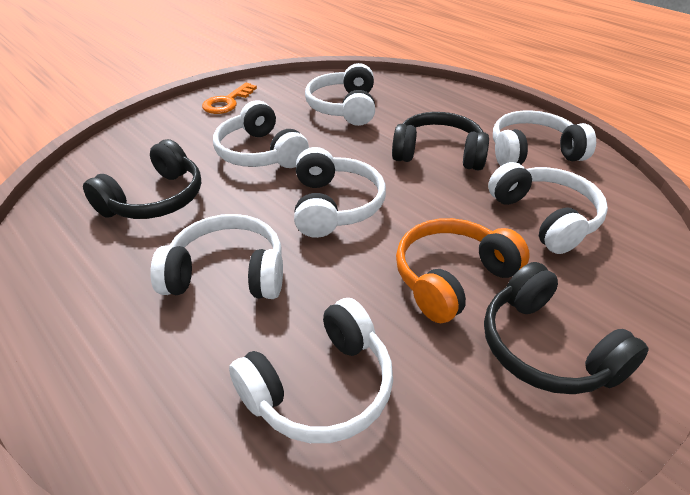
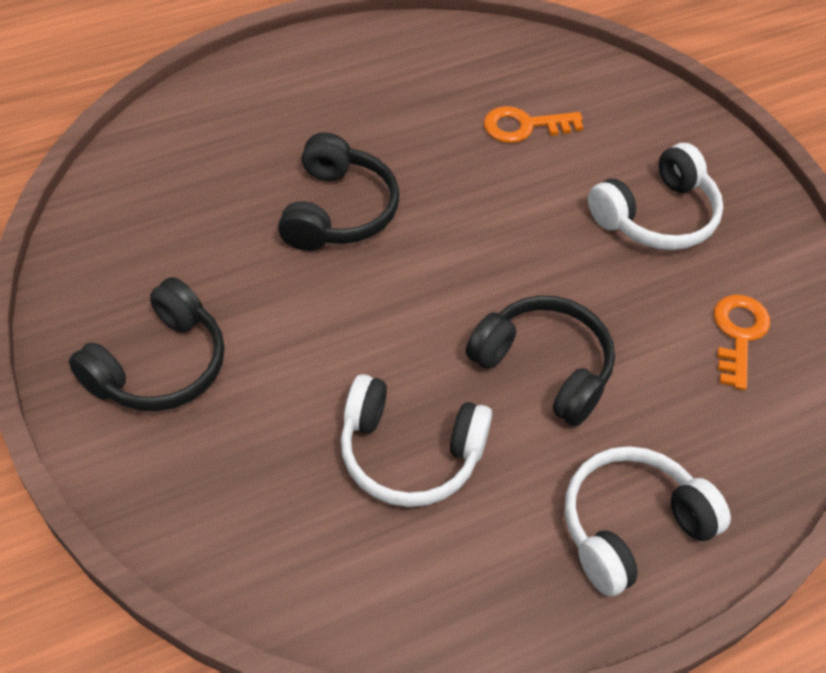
orange headphones: [396,218,530,323] = 1 -> none = 0
orange key: [202,83,257,114] = 1 -> [484,106,583,143] [714,295,770,390] = 2
white headphones: [151,214,283,299] [213,100,309,168] [229,298,393,443] [294,147,386,238] [305,63,375,126] [488,162,608,254] [493,110,596,166] = 7 -> [341,374,492,507] [565,446,731,596] [588,143,723,250] = 3

